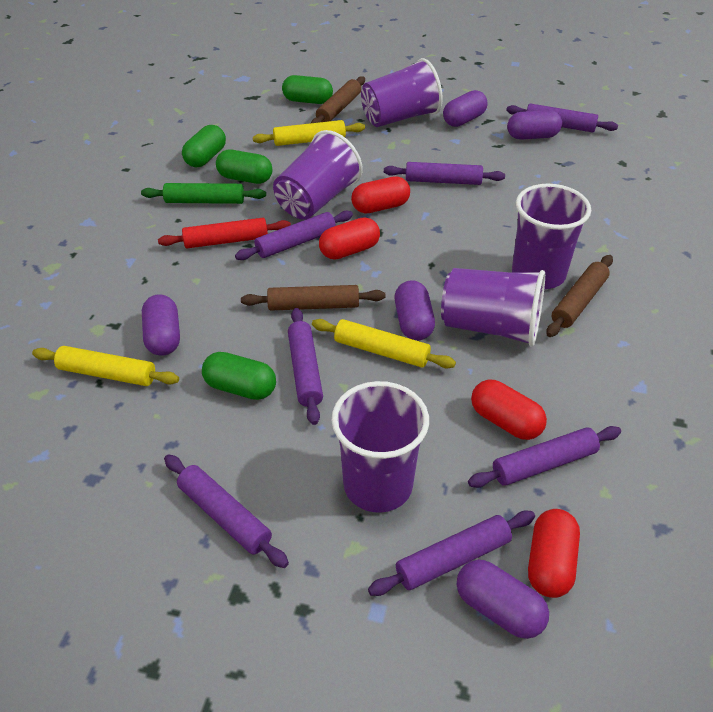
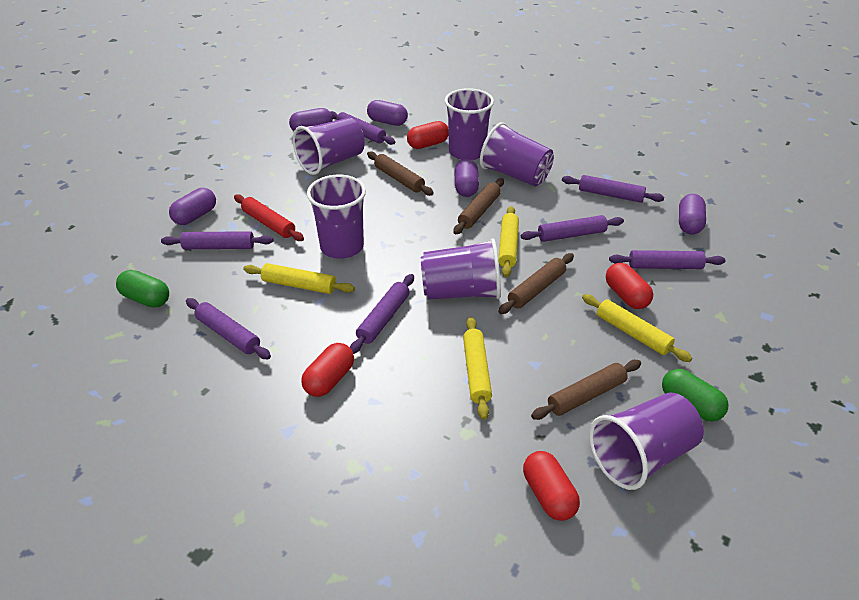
brown rolling pin: [241,285,385,311] [311,76,365,123] [546,255,613,337] = 3 -> [367,151,434,196] [453,178,504,234] [498,253,574,314] [531,360,641,420] = 4
green capsule: [182,125,226,167] [202,352,276,400] [216,150,272,184] [282,75,333,104] = 4 -> [116,270,169,308] [662,369,729,422] = 2
green rolling pin: [141,183,266,204] = 1 -> none = 0
purple cup: [273,130,363,220] [332,381,429,513] [361,58,442,127] [441,268,545,347] [512,184,591,289] = 5 -> [293,118,365,175] [307,175,366,259] [421,238,501,300] [445,88,494,160] [480,122,554,187] [589,392,704,490] = 6
yellow rolling pin: [32,346,179,386] [253,120,365,146] [312,319,456,368] = 3 -> [243,263,355,294] [463,317,492,420] [498,206,519,277] [582,294,692,362] = 4

